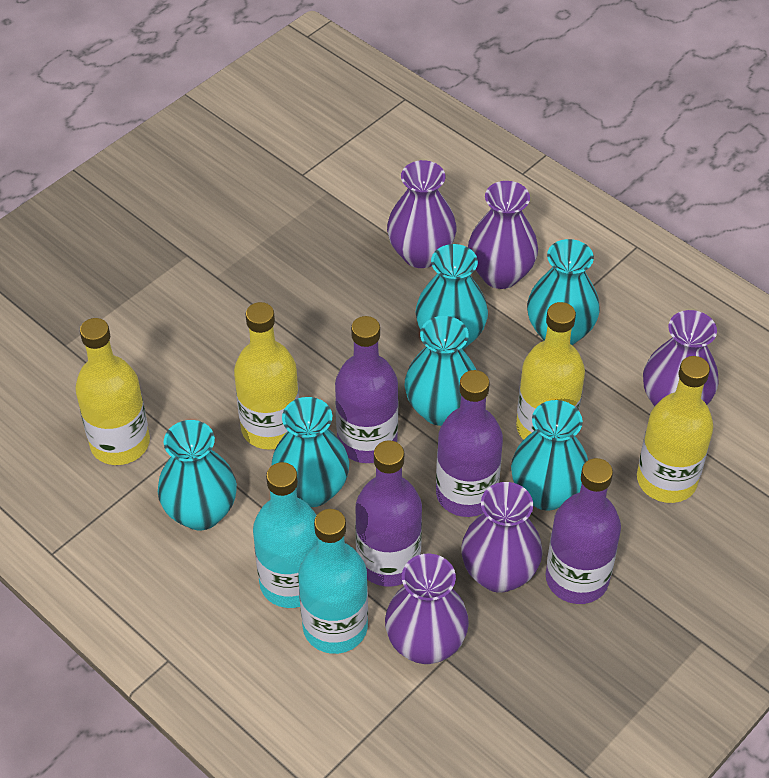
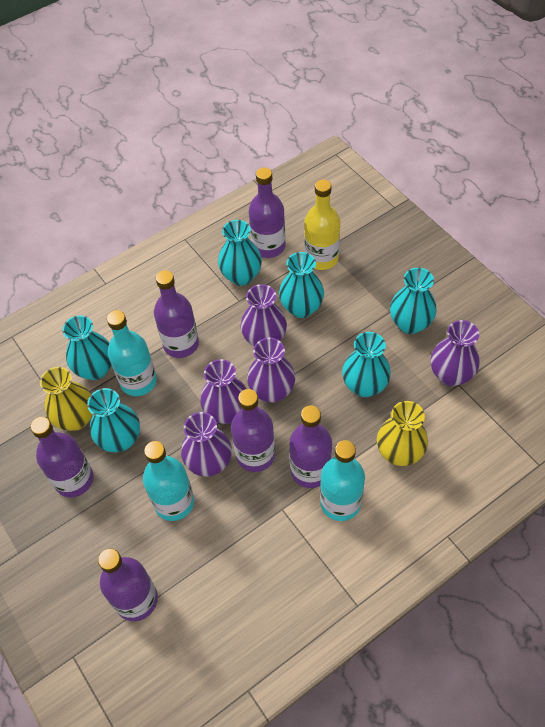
purple bottle: [335,316,398,463] [355,440,422,587] [436,370,503,517] [546,458,621,604] = 4 -> [30,417,94,497] [98,549,158,621] [154,270,199,358] [231,389,275,472] [249,168,285,258] [289,406,332,488] = 6
turquoise bottle: [253,462,318,608] [298,509,368,654] = 2 -> [107,310,157,396] [143,441,194,521] [320,440,365,521] = 3
yellow bottle: [75,318,150,465] [234,302,299,450] [516,302,585,440] [637,356,713,503] = 4 -> [304,179,340,270] = 1
yellow vase: none = 0 -> [40,367,93,431] [377,401,428,466] = 2

